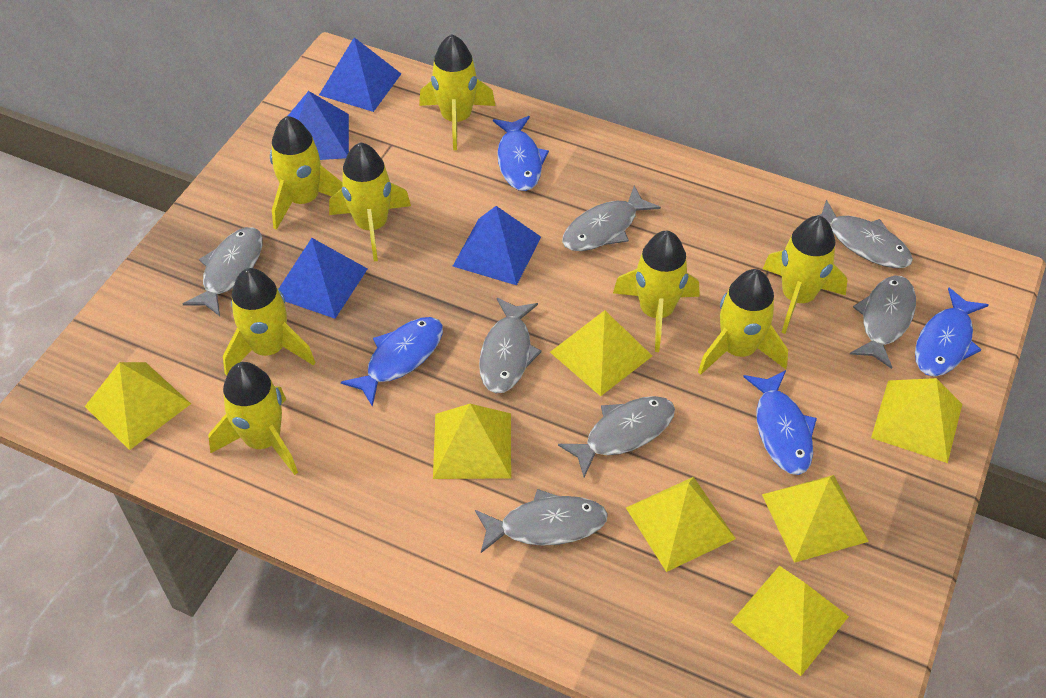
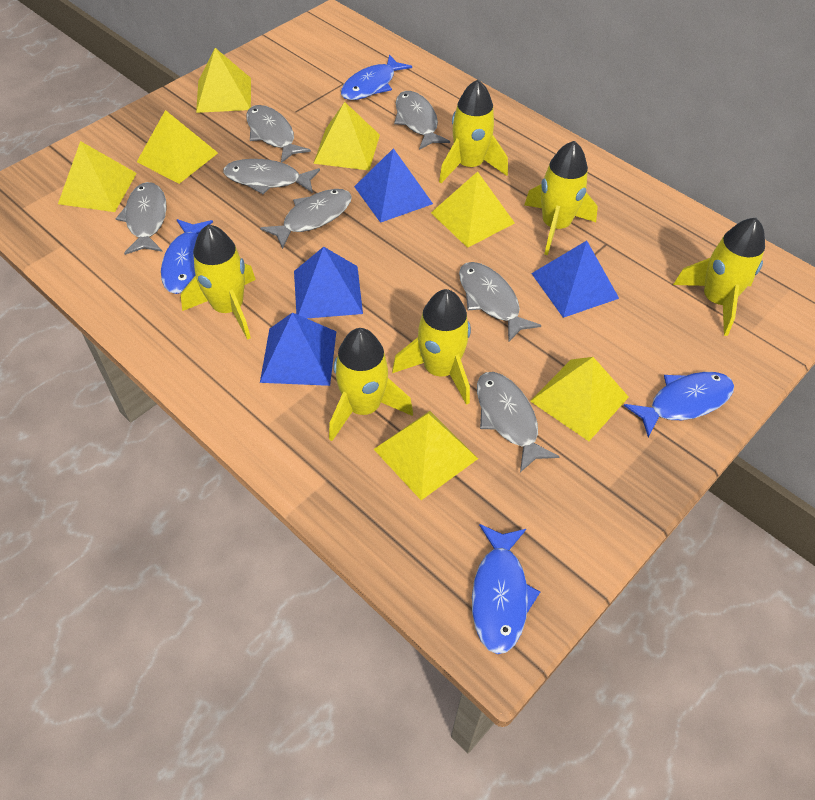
yellow rocket: [208,362,298,475] [223,268,316,376] [270,116,342,230] [329,142,411,261] [419,34,495,150] [613,231,699,352] [698,269,788,375] [763,216,847,334] = 8 -> [181,224,256,340] [329,328,413,441] [392,289,471,405] [439,79,508,183] [524,141,598,255] [673,218,765,336] = 6

